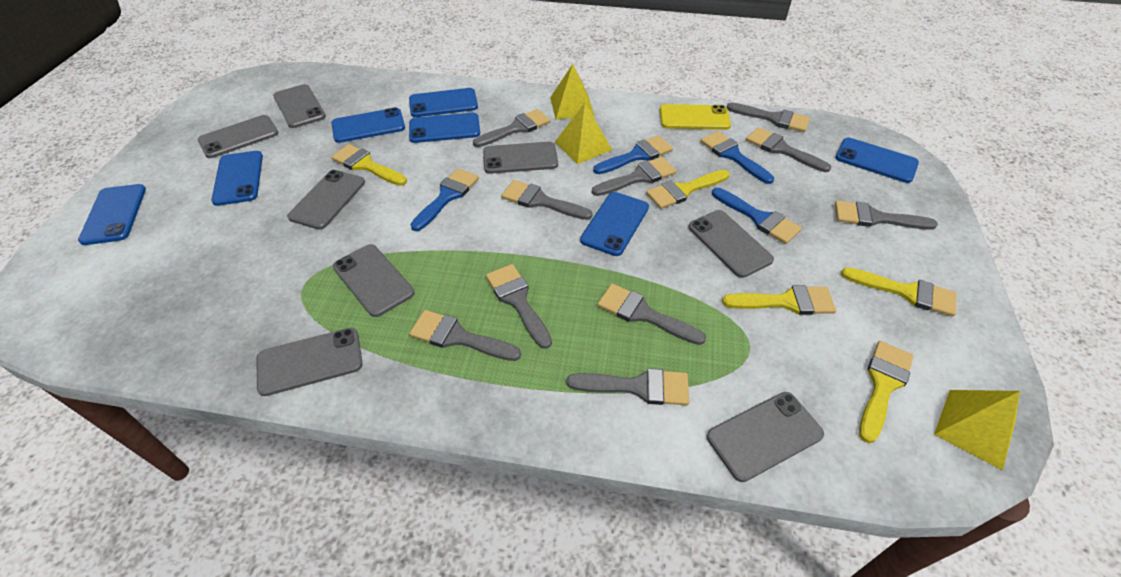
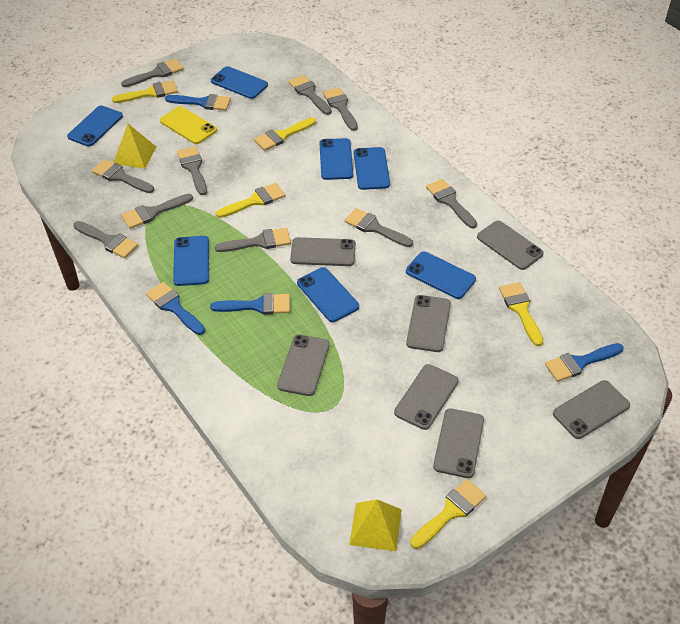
grey phone: [197,115,279,158] [257,328,363,396] [273,84,326,128] [287,170,365,230] [333,244,415,317] [483,142,558,174] [688,210,774,278] [707,392,824,482] = 8 -> [277,334,330,396] [290,237,356,266] [394,364,459,430] [406,295,451,352] [433,408,484,478] [477,221,544,270] [553,380,630,439] = 7
yellow pyramid: [550,64,595,119] [555,103,612,164] [934,390,1020,471] = 3 -> [113,124,156,169] [349,499,402,551] = 2

